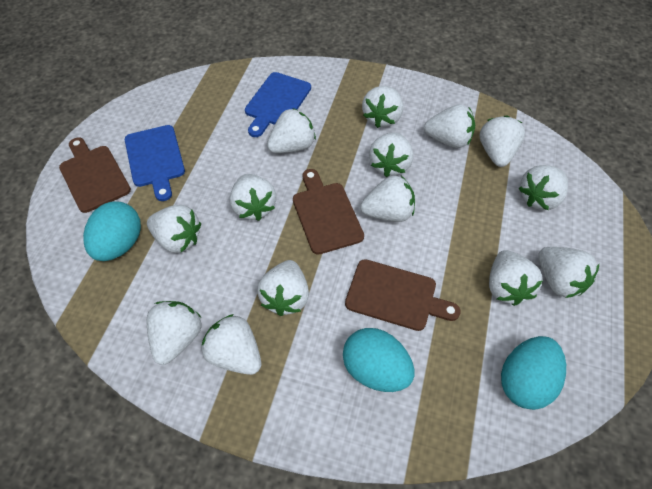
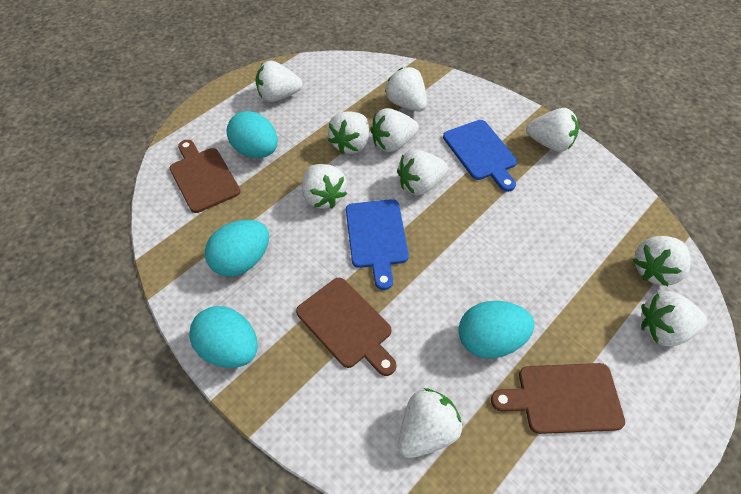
turquoise egg: [83,202,141,261] [343,328,414,392] [501,336,566,410] = 3 -> [189,306,258,368] [205,220,269,277] [226,111,278,158] [458,301,535,359] = 4
white strawberry: [147,205,201,253] [147,301,201,365] [202,314,261,375] [230,174,276,221] [257,260,309,316] [267,108,316,153] [360,175,415,222] [362,86,403,128] [369,132,413,177] [424,104,475,148] [480,116,525,167] [489,250,543,306] [518,165,568,210] [539,247,599,298] = 14 -> [255,61,303,102] [302,164,347,209] [328,111,369,154] [370,108,419,152] [385,67,427,112] [397,150,448,195] [398,388,462,458] [526,108,579,152] [633,236,691,287] [641,291,707,346] = 10

